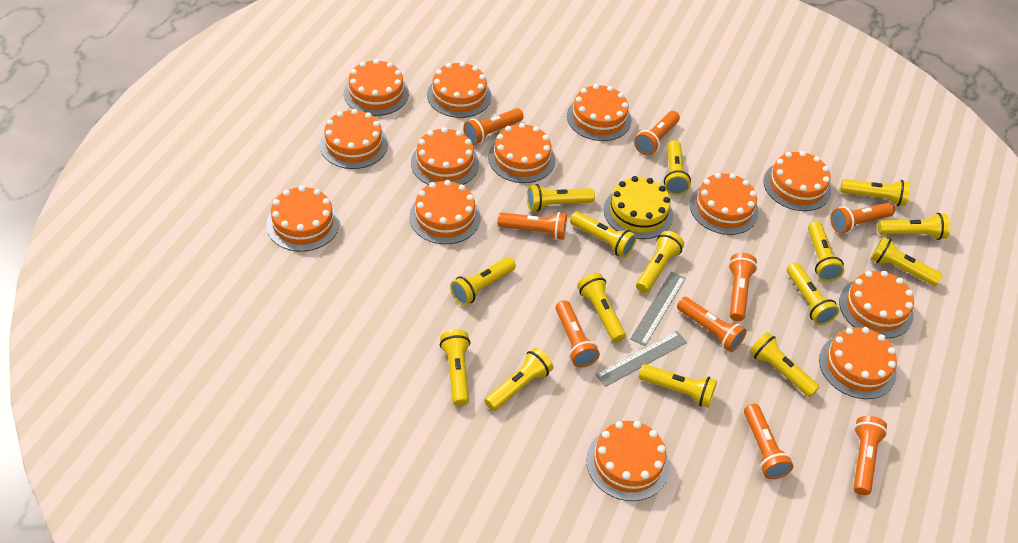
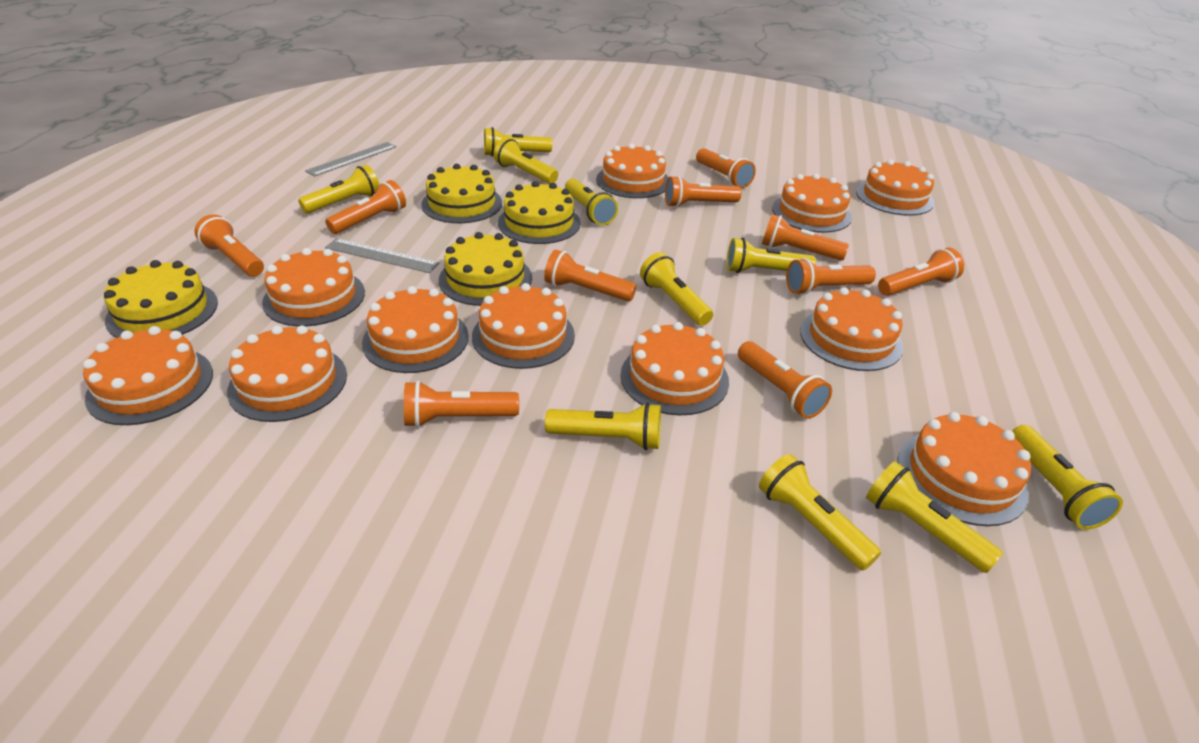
orange cake: [266,186,340,252] [320,109,388,169] [344,59,409,116] [409,180,481,244] [411,127,479,185] [427,62,491,118] [488,123,555,183] [567,84,631,141] [586,421,670,501] [690,173,759,235] [763,151,831,211] [819,327,897,399] [839,271,914,339] = 13 -> [83,326,213,425] [227,325,347,422] [262,248,365,326] [362,286,469,373] [472,283,575,369] [596,143,669,198] [620,322,729,415] [772,174,852,233] [800,287,903,371] [856,159,934,216] [898,412,1031,526] = 11
orange flashlight: [463,108,524,145] [498,212,567,240] [556,300,600,367] [634,111,680,156] [677,297,747,352] [728,253,758,321] [744,404,793,479] [830,203,895,233] [854,416,887,495] = 9 -> [194,214,264,276] [325,180,406,234] [404,381,519,428] [544,249,637,302] [665,176,741,207] [696,148,756,188] [738,341,832,419] [762,214,849,261] [786,258,876,295] [878,248,964,296] = 10
yellow cake: [604,176,673,239] = 1 -> [104,260,218,338] [421,164,502,223] [439,232,532,306] [498,181,581,244] = 4
yellow flashlight: [440,330,470,406] [450,257,516,306] [484,348,553,411] [527,184,595,212] [570,211,637,258] [577,273,626,342] [636,231,684,293] [639,364,717,408] [664,140,691,195] [749,332,819,397] [787,263,839,325] [808,221,844,282] [840,179,910,206] [870,236,942,286] [878,213,950,240] = 15 -> [298,165,379,214] [484,127,552,156] [493,137,558,184] [545,402,661,450] [565,178,618,225] [640,252,713,326] [727,238,816,273] [759,454,881,571] [866,461,1003,573] [1012,425,1123,530] = 10

